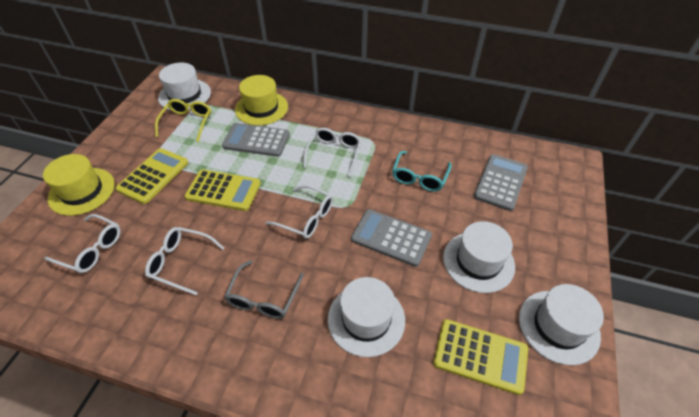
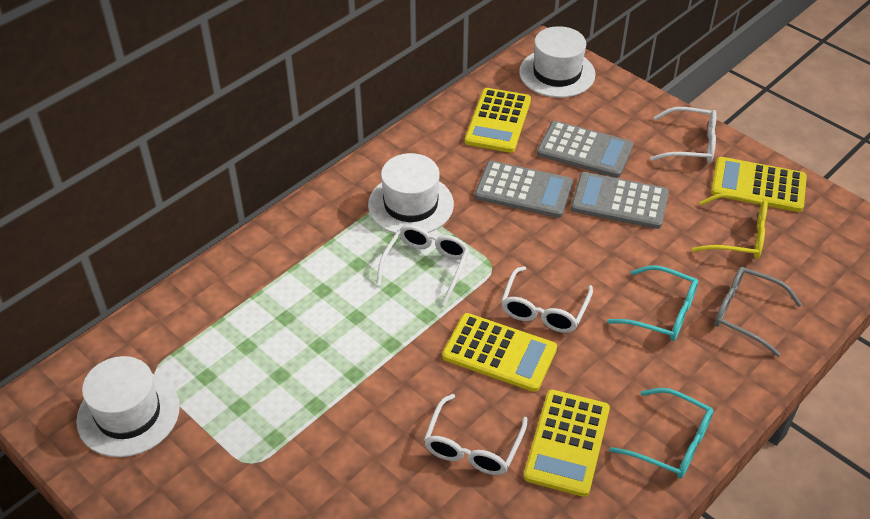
turquoise glasses: [392,151,452,192] = 1 -> [607,265,698,341] [609,388,714,479] = 2
white hat: [158,63,211,111] [328,277,405,357] [443,221,515,293] [519,284,604,365] = 4 -> [76,356,180,457] [368,153,454,234] [519,26,595,98] = 3
yellow calculator: [115,148,188,204] [185,169,261,211] [433,319,528,395] = 3 -> [442,313,557,392] [465,88,531,153] [524,390,610,497] [711,157,807,212] = 4
yellow hat: [43,154,115,216] [235,75,288,126] = 2 -> none = 0

